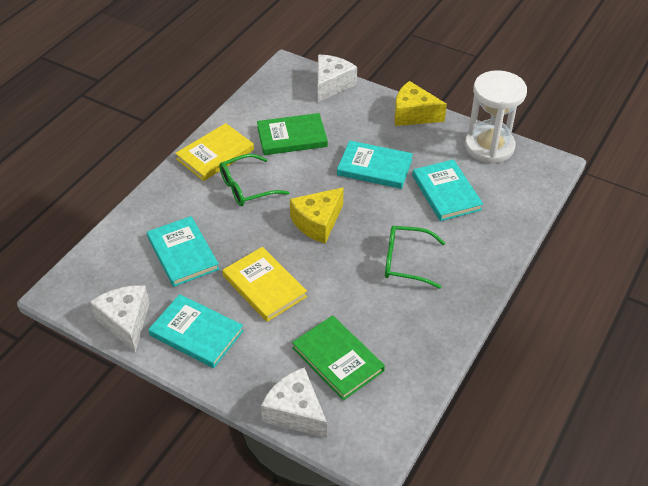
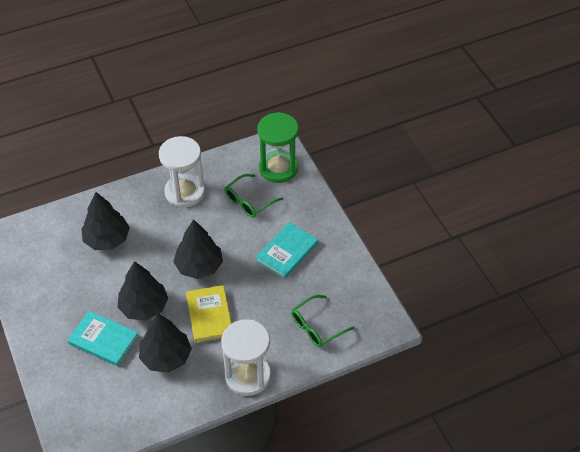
black tree: none = 0 -> [81,192,130,250] [118,261,168,321] [139,313,192,373] [174,219,223,279] = 4
green book: [257,113,328,155] [292,315,385,401] = 2 -> none = 0
green hourglass: none = 0 -> [257,112,299,183] = 1
turquoise book: [147,216,219,287] [148,294,244,368] [337,141,413,189] [412,159,483,221] = 4 -> [67,311,139,366] [256,222,318,279] = 2
white cheese: [90,285,150,353] [261,367,327,438] [318,55,357,102] = 3 -> none = 0
white hourglass: [465,70,527,164] = 1 -> [159,136,205,208] [221,319,271,396] = 2
yellow book: [175,123,254,181] [222,247,307,322] = 2 -> [186,285,231,343] = 1
yellow cheese: [290,187,344,244] [394,81,447,126] = 2 -> none = 0

